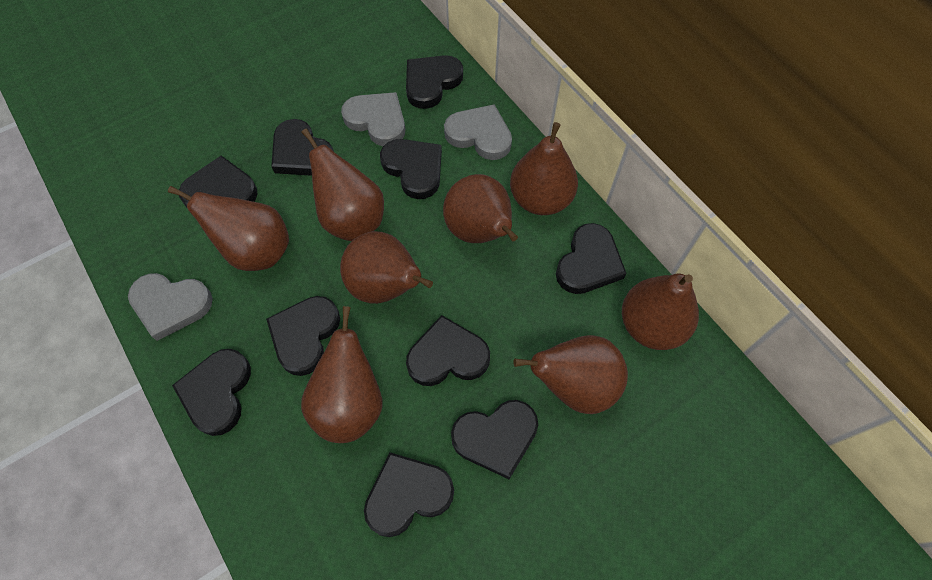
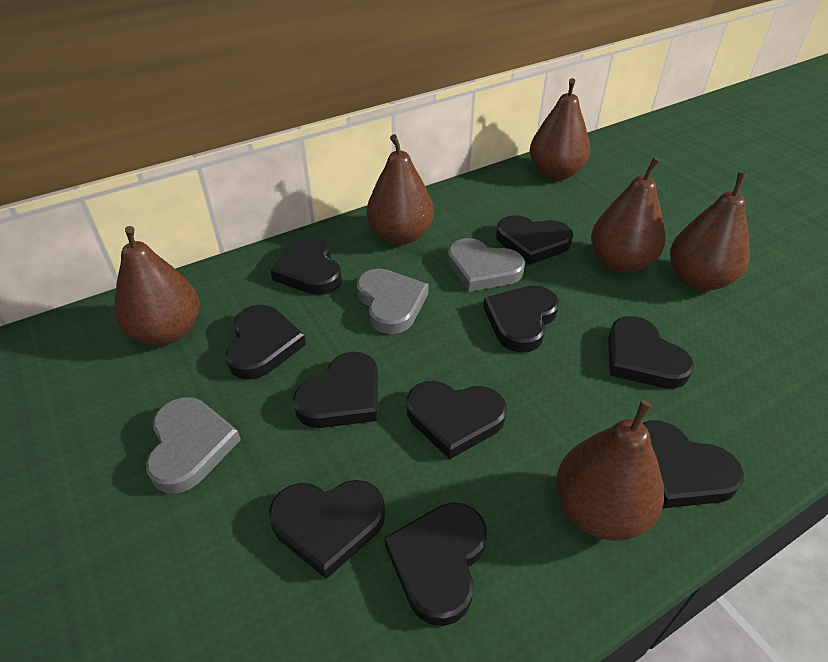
brown pear: [168,186,289,271] [301,306,382,443] [302,128,384,241] [340,231,433,304] [443,174,518,243] [510,122,578,215] [513,335,628,414] [622,274,699,350] = 8 -> [114,226,200,345] [367,134,434,245] [530,78,590,180] [556,400,664,541] [591,158,665,273] [670,172,750,291] = 6

